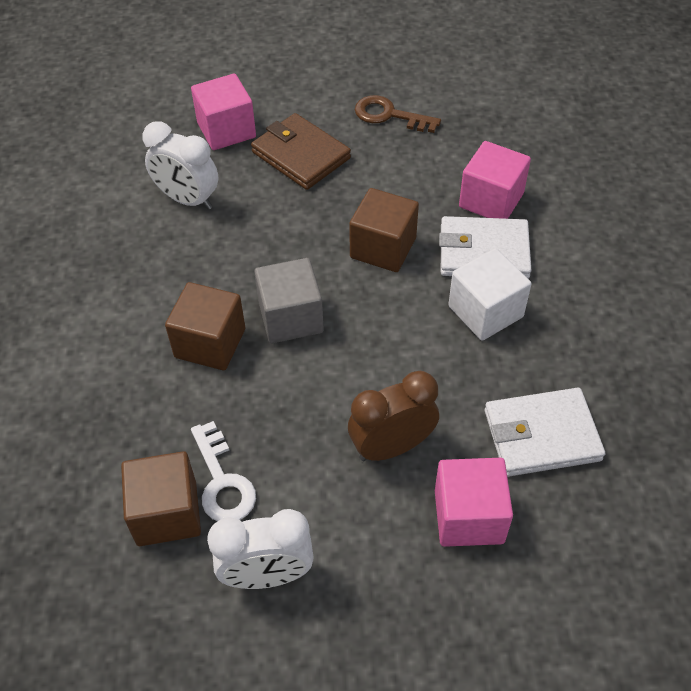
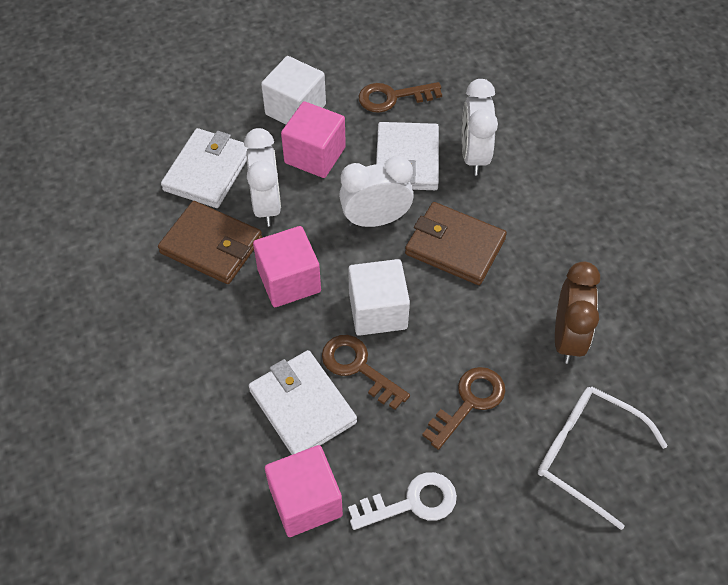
brown cube: [121,451,201,546] [165,282,245,370] [349,188,419,272] = 3 -> none = 0
brown key: [355,95,441,133] = 1 -> [322,335,410,410] [358,82,442,113] [422,367,506,450] = 3
brown wallet: [251,113,351,190] = 1 -> [158,201,262,284] [405,202,507,285] = 2
grey cube: [254,258,324,343] = 1 -> none = 0
white clock: [142,121,218,210] [207,509,314,589] = 2 -> [244,128,281,226] [339,156,414,227] [462,79,498,175] = 3
white cube: [448,248,531,341] = 1 -> [261,56,326,124] [348,259,410,336] = 2
white glasses: none = 0 -> [538,387,668,530] = 1
white wallet: [439,216,531,279] [485,388,605,477] = 2 -> [161,128,247,208] [249,350,357,455] [376,122,439,190] = 3

